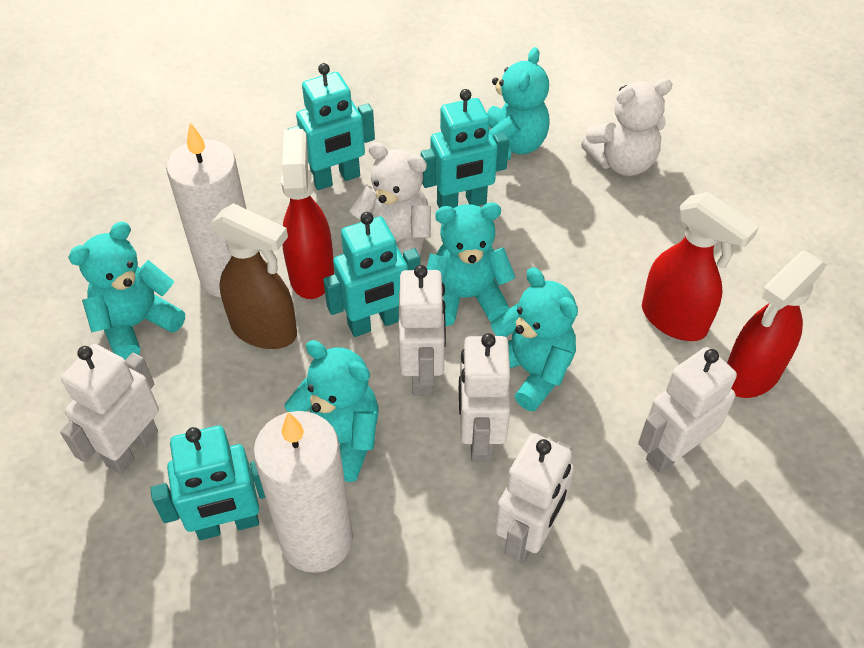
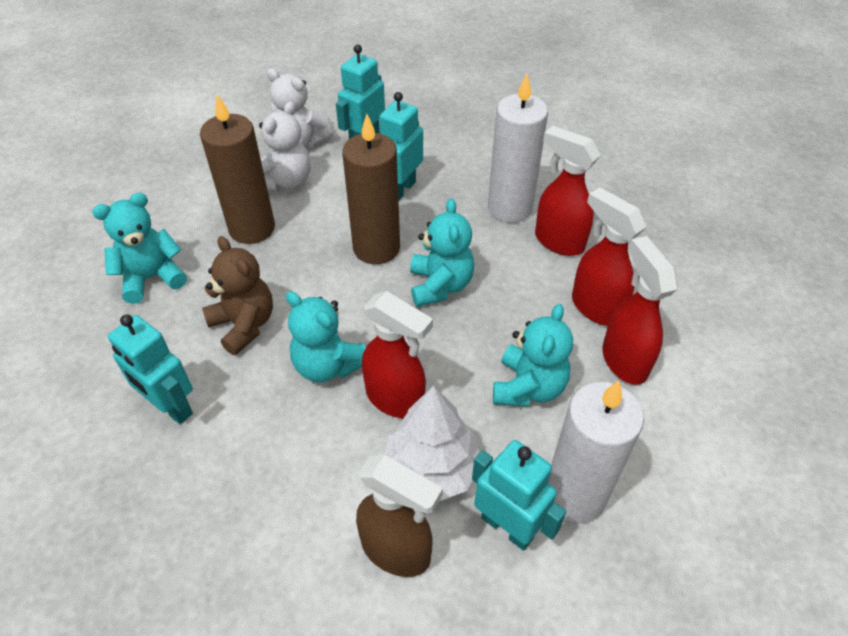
brown candle: none = 0 -> [200,94,275,244] [342,114,400,264] = 2
brown teddy bear: none = 0 -> [202,236,273,355] = 1
red spray bottle: [281,129,334,299] [642,192,759,341] [727,251,827,398] = 3 -> [362,291,433,418] [535,126,601,256] [572,187,646,326] [602,236,678,385] = 4
turquoise teddy bear: [68,222,185,360] [284,340,379,482] [427,202,516,326] [487,47,550,160] [491,267,578,411] = 5 -> [92,193,187,304] [286,291,366,382] [410,198,474,307] [493,304,573,407] = 4
white robot: [60,344,159,474] [399,265,446,396] [459,333,510,462] [495,433,574,564] [638,347,737,473] = 5 -> none = 0
white tree: none = 0 -> [385,386,480,501] = 1

